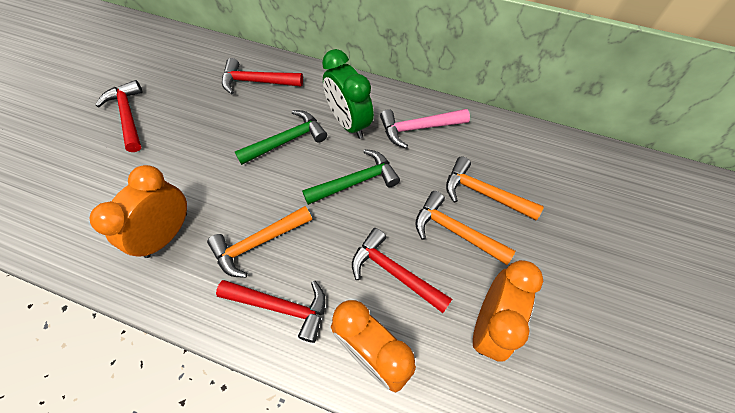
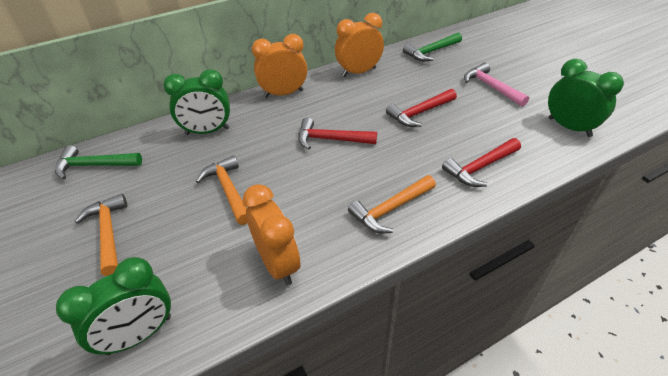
green clock: [322,49,374,139] = 1 -> [56,257,171,355] [163,69,230,135] [548,59,624,137] = 3
red hammer: [95,80,142,152] [216,280,326,343] [222,58,303,94] [352,228,452,313] = 4 -> [298,118,377,150] [386,89,457,127] [442,138,521,187] = 3

